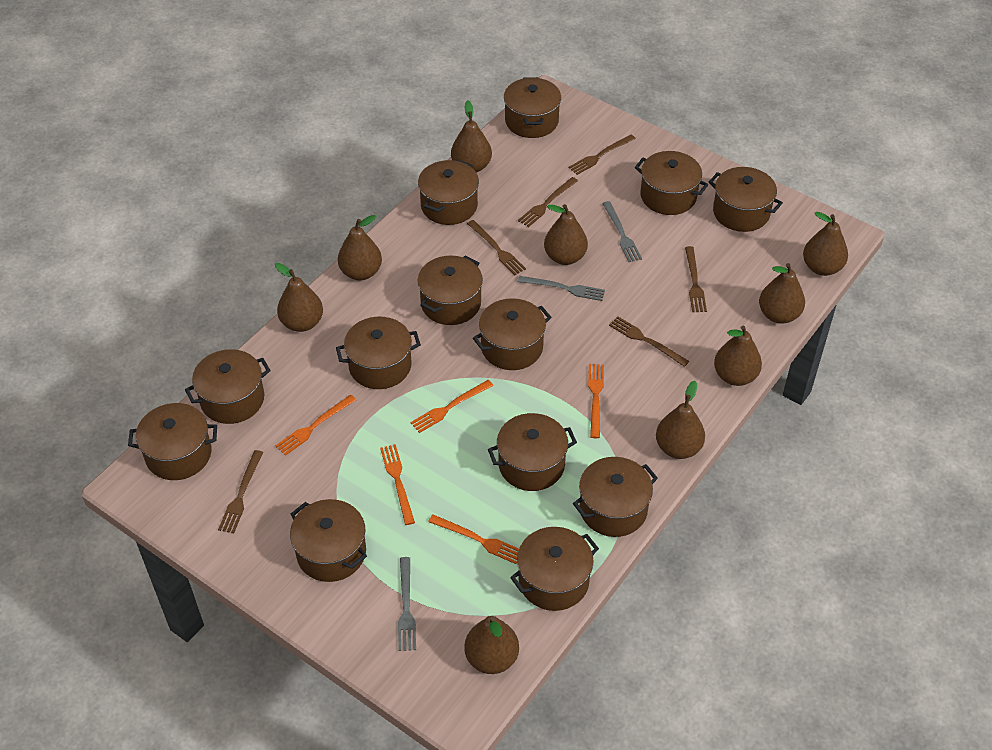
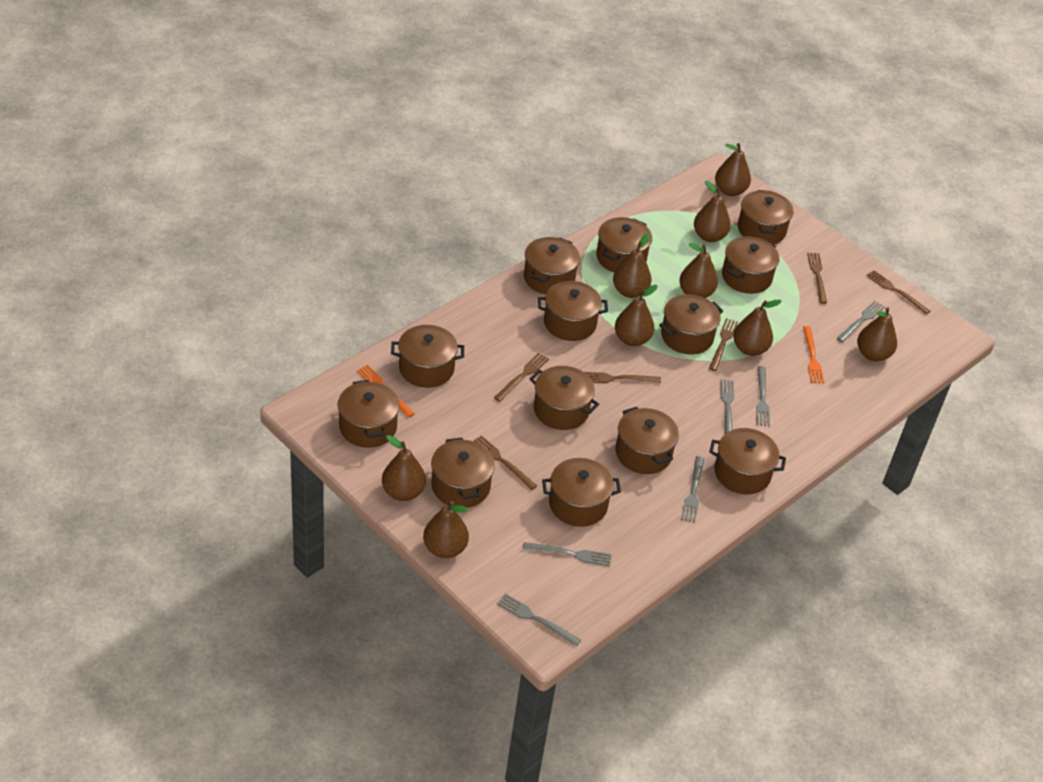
grey fork: [398,557,416,651] [518,276,605,301] [602,201,642,262] = 3 -> [497,594,581,646] [523,542,611,566] [681,456,704,523] [720,379,734,434] [756,366,770,426] [837,301,885,342] = 6
orange fork: [275,395,356,456] [380,444,415,525] [411,380,493,433] [428,514,519,564] [588,364,604,438] = 5 -> [357,365,414,418] [803,326,824,383] = 2

